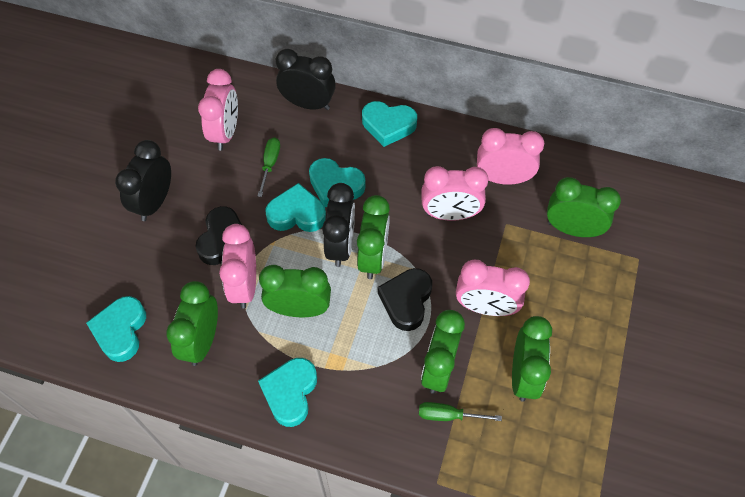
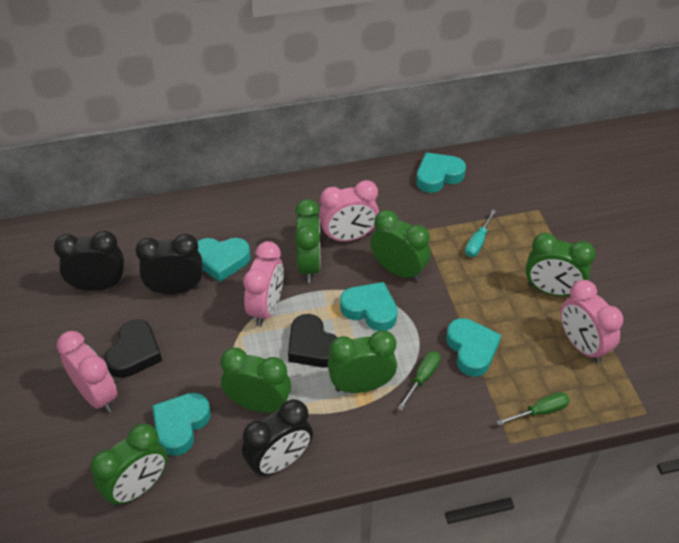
pink clock: [198,69,238,151] [219,224,256,309] [421,166,488,221] [456,260,530,316] [477,128,544,185] = 5 -> [57,331,117,413] [243,241,284,326] [319,180,379,242] [560,280,623,363] = 4
turquoise screwdriver: none = 0 -> [465,210,496,257] = 1

